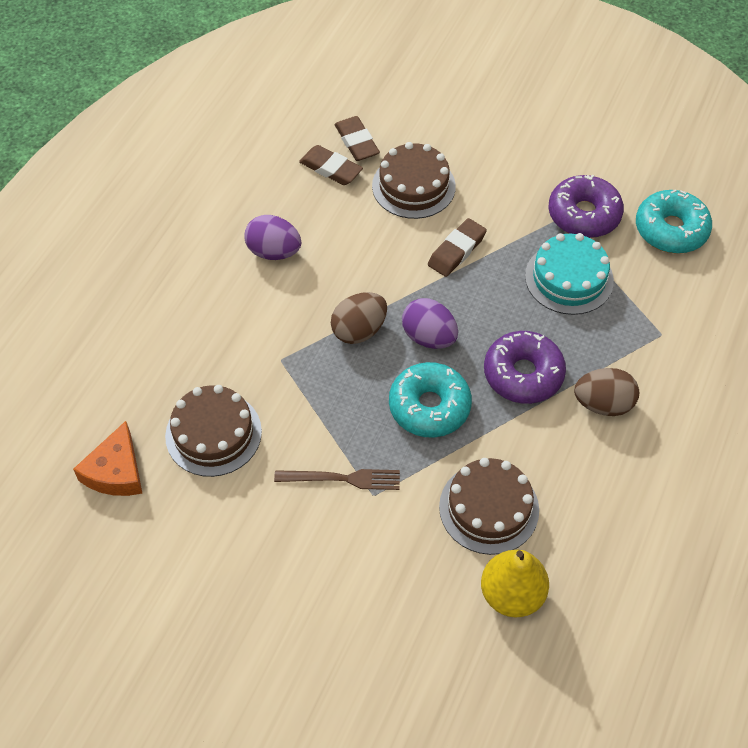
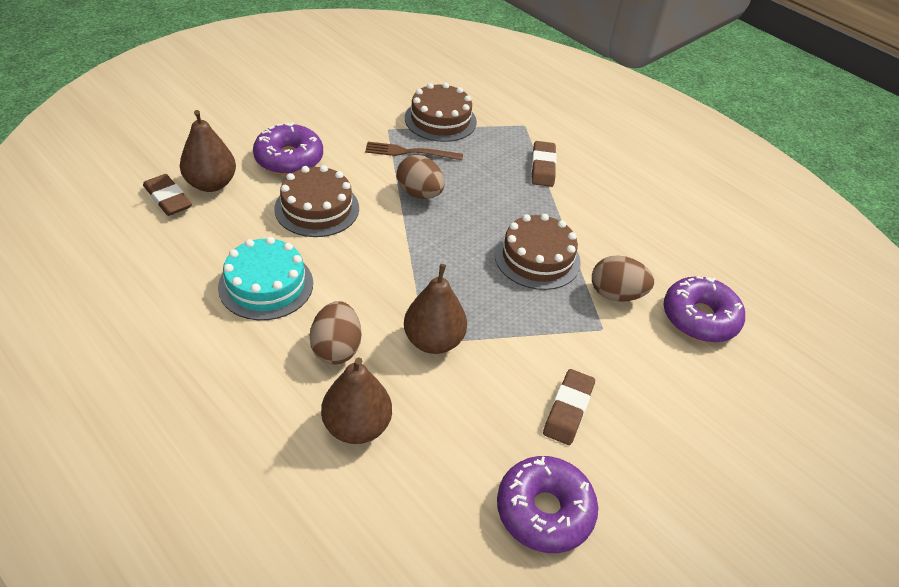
brown egg: [331,292,387,344] [574,368,639,416] = 2 -> [310,301,361,364] [396,155,444,199] [592,255,654,302] = 3
brown pear: none = 0 -> [180,110,236,192] [321,358,392,444] [404,264,467,354] = 3
orange cheese: [73,421,142,496] = 1 -> none = 0
purple donut: [484,331,566,404] [548,175,624,238] = 2 -> [253,122,323,175] [497,456,598,553] [664,276,745,343] = 3
purple egg: [244,215,301,260] [402,298,458,349] = 2 -> none = 0
turquoise donut: [389,362,472,438] [636,189,712,254] = 2 -> none = 0
yellow pear: [481,550,549,617] = 1 -> none = 0

